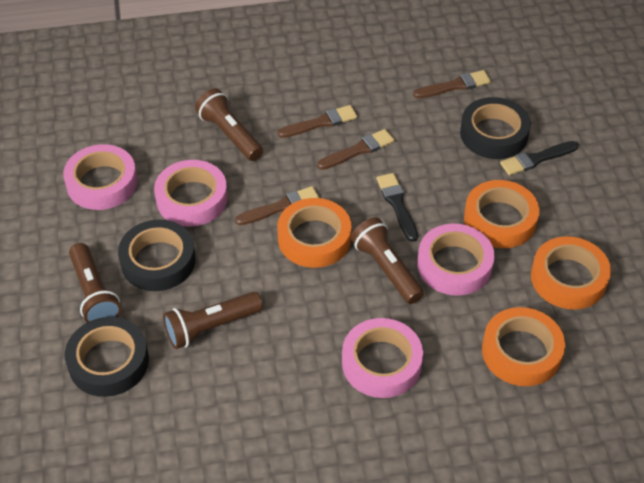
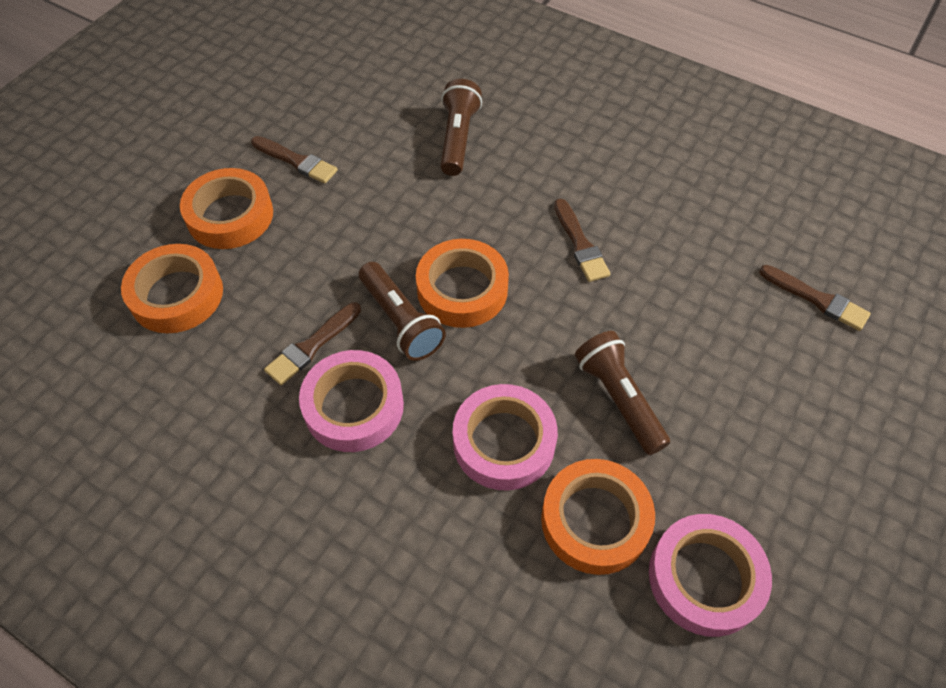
black brush: [377,173,418,242] [500,141,578,175] = 2 -> none = 0
black tape: [65,317,149,397] [118,220,196,291] [460,97,531,159] = 3 -> none = 0
brown flashlight: [69,243,121,322] [163,292,263,349] [195,89,263,161] [351,217,424,304] = 4 -> [359,262,446,361] [440,79,482,176] [575,331,670,455] = 3
pink tape: [63,144,138,210] [154,160,228,227] [342,318,423,398] [417,224,495,296] = 4 -> [299,350,404,452] [453,384,558,490] [649,514,772,637] = 3

